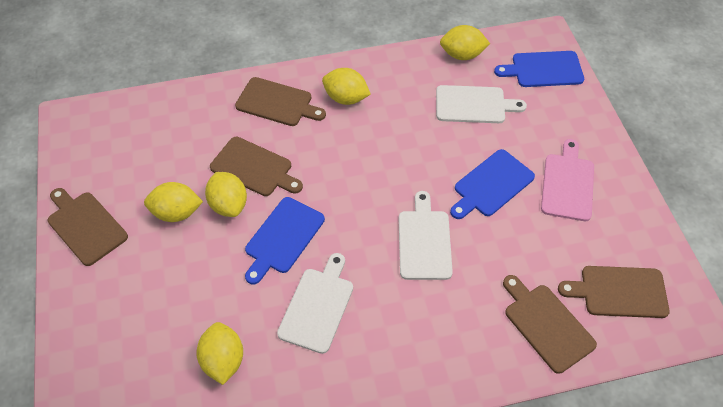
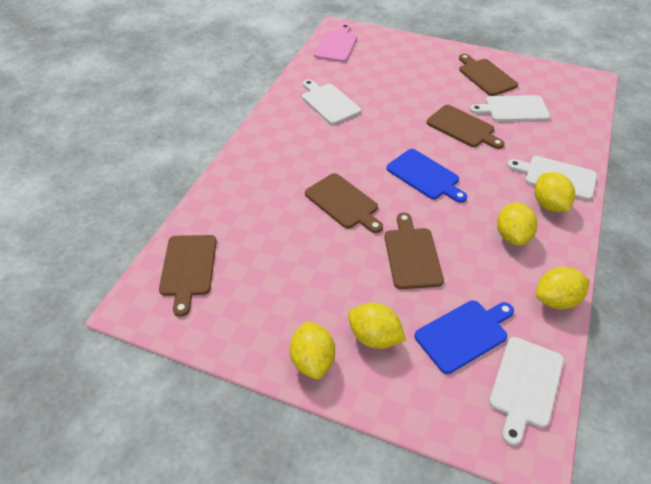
blue cutting board: [245,197,325,285] [450,149,535,219] [494,51,584,87] = 3 -> [386,149,467,203] [414,300,514,374] = 2
white cutting board: [277,253,353,354] [399,191,453,280] [436,85,527,123] = 3 -> [302,79,361,125] [470,95,550,122] [489,337,564,446] [507,156,597,200] = 4

